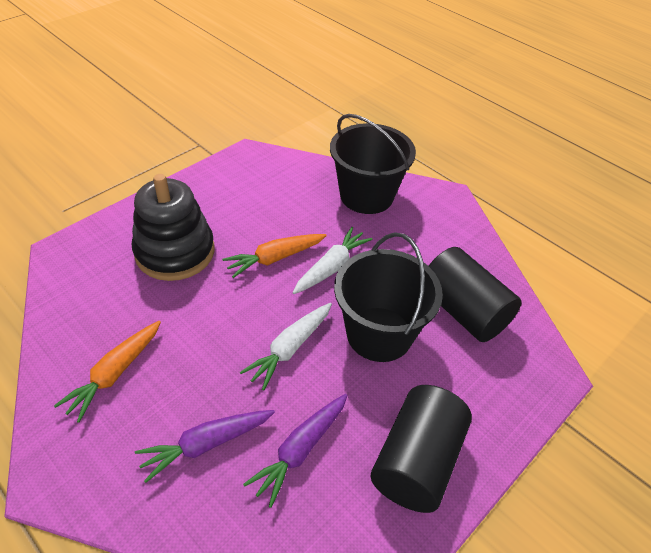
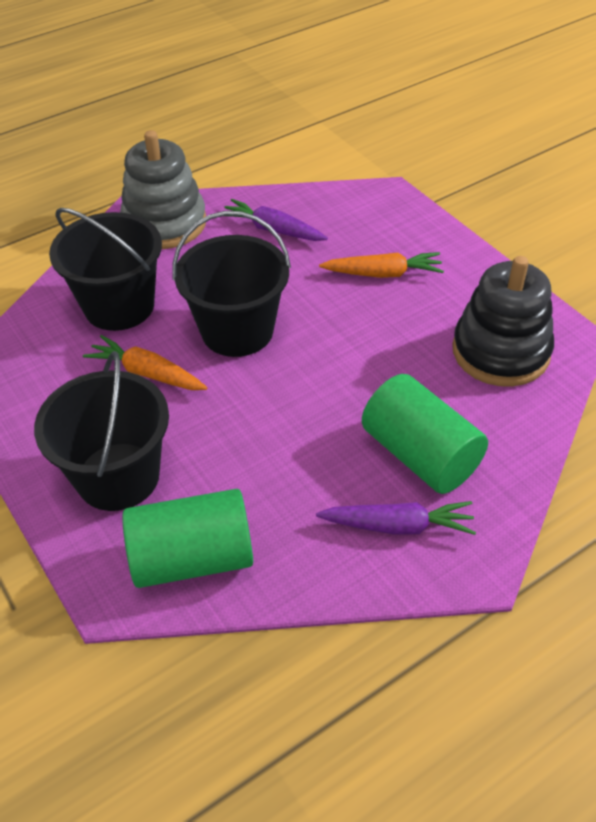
black bucket: [330,114,416,214] [334,232,443,362] = 2 -> [34,351,169,511] [49,208,162,331] [172,211,291,357] = 3
black cylinder: [371,385,472,513] [429,247,522,342] = 2 -> none = 0
green cylinder: none = 0 -> [122,489,253,588] [362,374,488,494] = 2
grey stacking toy: none = 0 -> [120,130,206,249] = 1
white carrot: [240,303,332,391] [293,227,373,294] = 2 -> none = 0

